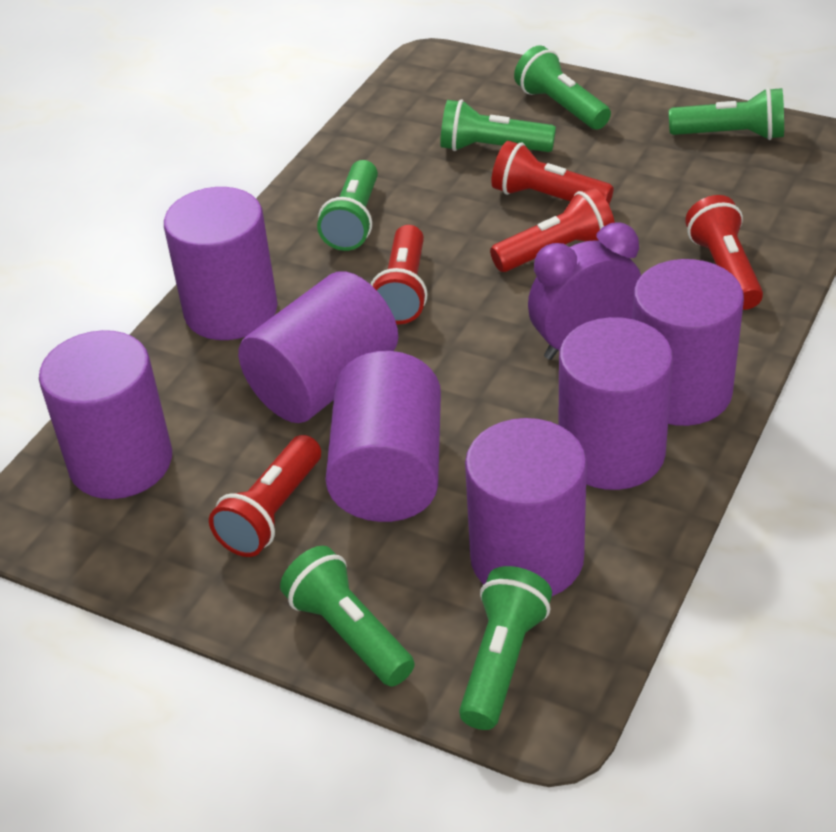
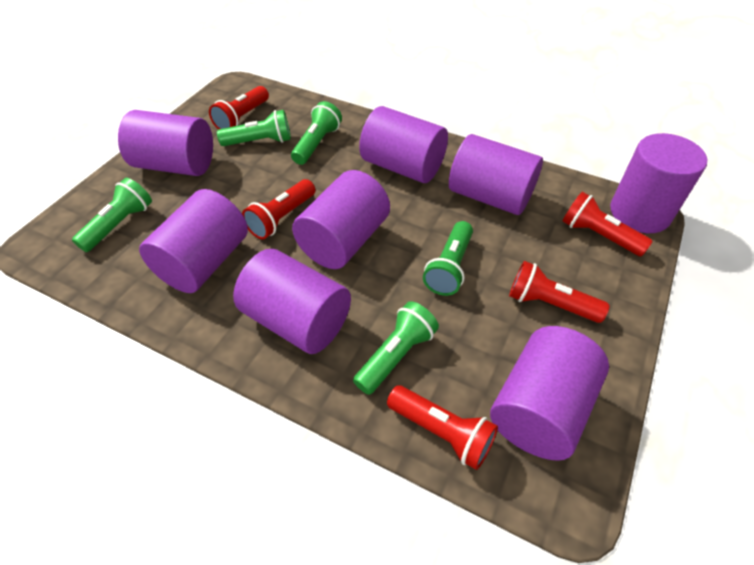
green flashlight: [280,546,415,686] [317,160,378,251] [440,99,556,152] [459,566,552,730] [514,45,611,129] [669,87,784,140] = 6 -> [72,178,152,252] [217,110,291,146] [291,101,342,165] [353,301,439,395] [423,221,473,296] = 5
purple clock: [528,223,641,360] = 1 -> none = 0
purple cylinder: [39,330,172,499] [164,187,278,340] [238,271,398,423] [325,351,441,522] [465,418,587,596] [559,317,673,490] [632,259,744,426] = 7 -> [118,110,213,176] [139,189,248,293] [233,249,351,354] [292,170,390,269] [359,106,448,183] [449,134,543,215] [490,326,609,461] [610,133,707,233] = 8

